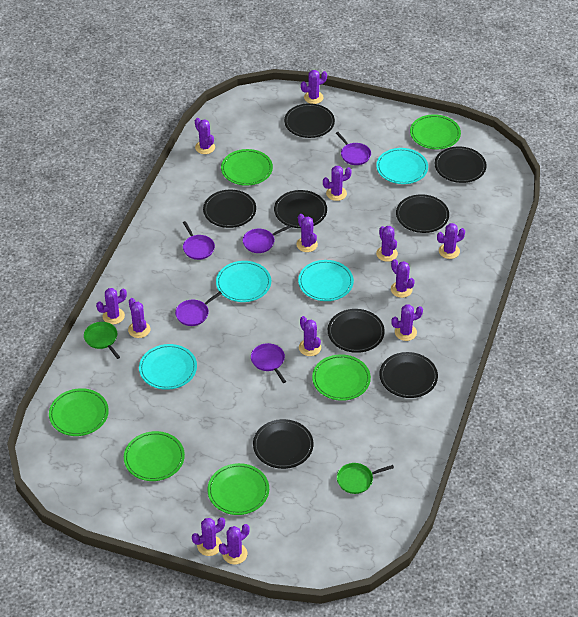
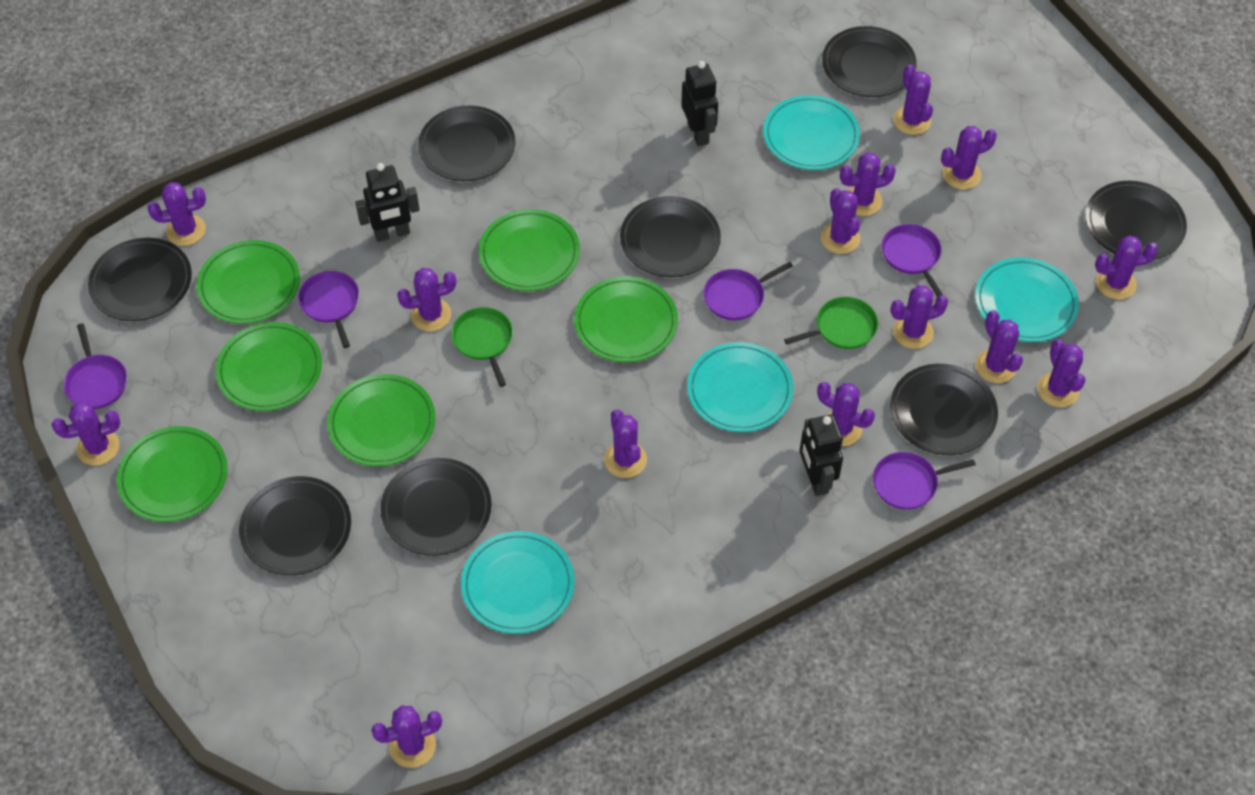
black robot: none = 0 -> [355,163,420,242] [681,61,718,146] [800,414,843,496] = 3
purple cactus: [96,288,127,324] [128,298,150,338] [192,517,225,556] [195,118,215,154] [219,524,249,564] [296,214,318,252] [299,316,321,356] [301,70,327,104] [323,166,352,201] [376,226,398,262] [391,259,415,298] [391,304,423,341] [437,223,465,259] = 13 -> [52,402,120,465] [147,182,206,246] [371,705,442,768] [397,268,456,331] [604,410,647,478] [817,382,875,446] [821,188,860,254] [840,152,896,216] [890,285,948,349] [894,64,933,135] [941,126,997,189] [975,310,1023,383] [1037,339,1086,407] [1095,236,1158,299] = 14

